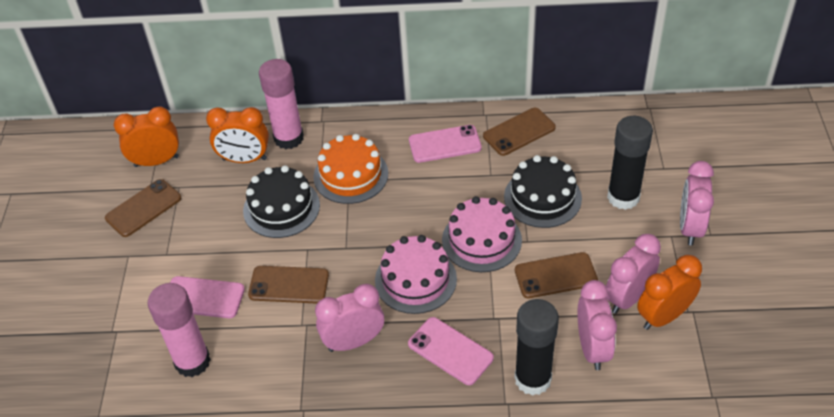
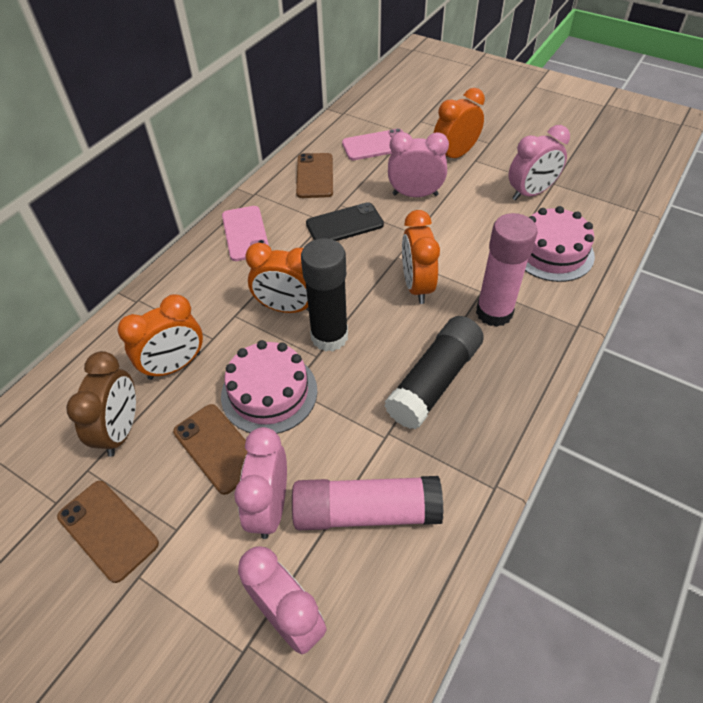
black cake: [243,165,320,238] [504,155,582,228] = 2 -> none = 0
black phone: none = 0 -> [306,202,384,241] = 1
brown clock: none = 0 -> [66,351,136,457] = 1
brown phone: [105,179,181,237] [248,266,329,304] [483,108,556,156] [515,252,598,298] = 4 -> [57,481,159,583] [173,404,248,495] [296,153,333,198] = 3
orange cake: [313,134,388,204] = 1 -> none = 0
orange clock: [114,106,179,167] [206,107,269,163] [637,255,702,330] = 3 -> [118,294,203,380] [245,243,309,313] [402,210,440,304] [434,88,485,158] = 4
pink phone: [170,276,245,318] [408,317,494,385] [409,125,482,163] = 3 -> [222,206,269,261] [342,128,403,160] = 2

